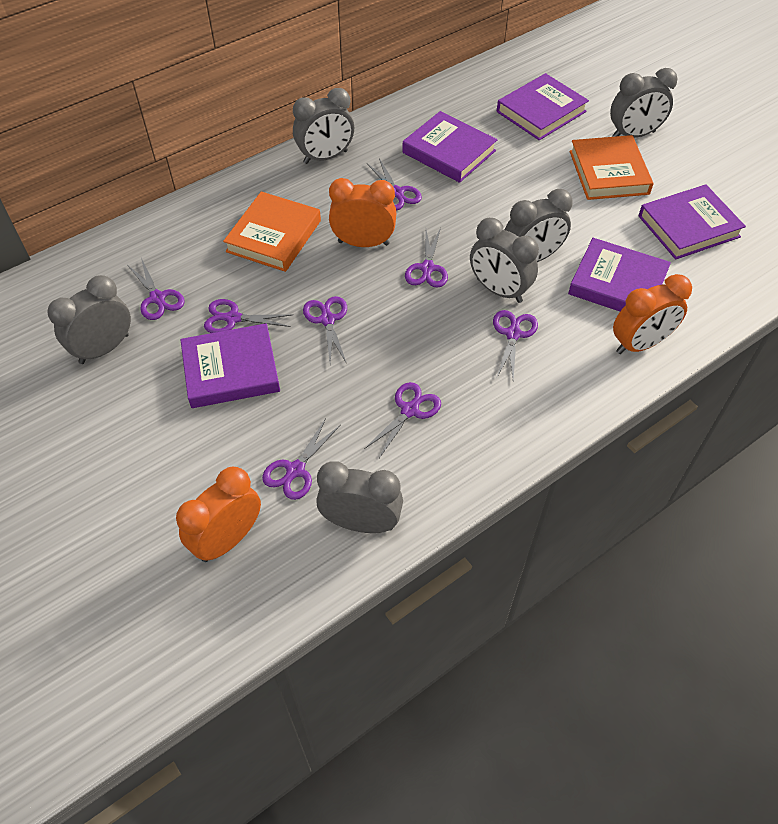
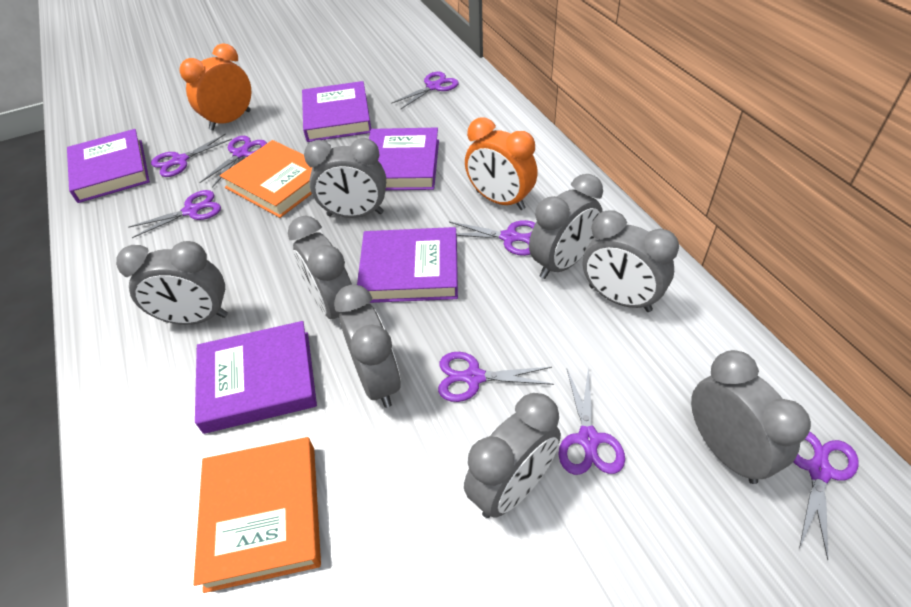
grey clock: [47,275,131,364] [293,88,354,164] [316,461,403,533] [470,218,539,303] [505,189,573,262] [610,68,677,138] = 6 -> [116,241,228,325] [288,216,352,319] [304,138,386,218] [334,284,401,408] [464,393,561,518] [529,174,603,279] [583,211,679,312] [691,350,811,484] = 8
orange clock: [176,466,261,562] [329,178,396,247] [613,274,692,354] = 3 -> [179,43,251,130] [465,117,538,210] = 2

